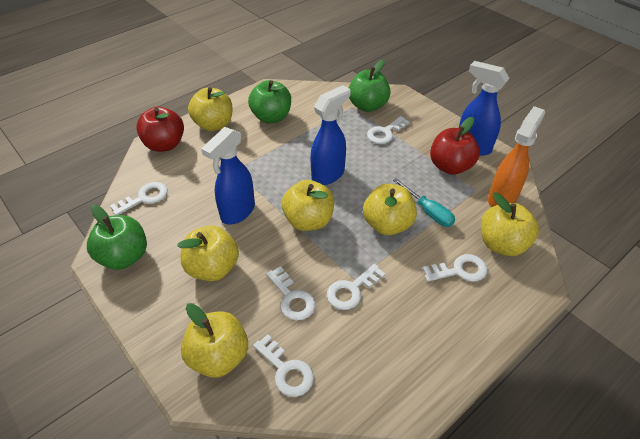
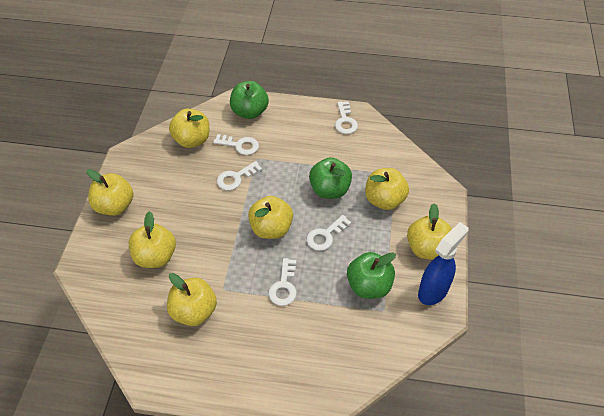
blue spray bottle: [201,127,255,225] [311,85,351,185] [459,61,510,156] = 3 -> [418,222,469,305] = 1
orange spray bottle: [488,106,545,208] = 1 -> none = 0
red apple: [136,107,184,152] [430,117,480,175] = 2 -> none = 0
turquoise screwdriver: [393,178,455,227] = 1 -> none = 0
white key: [110,182,168,215] [253,334,314,397] [266,266,315,320] [327,264,385,310] [367,116,410,144] [422,254,487,282] = 6 -> [213,134,259,155] [217,161,262,190] [268,258,297,306] [306,215,351,251] [335,101,358,134] = 5
yellow apple: [177,225,239,281] [181,303,248,378] [188,87,232,131] [282,180,334,231] [363,184,417,235] [481,192,539,256] = 6 -> [87,169,134,216] [129,211,176,268] [167,273,217,326] [169,109,209,148] [248,196,293,239] [365,168,409,210] [407,203,452,260] = 7

